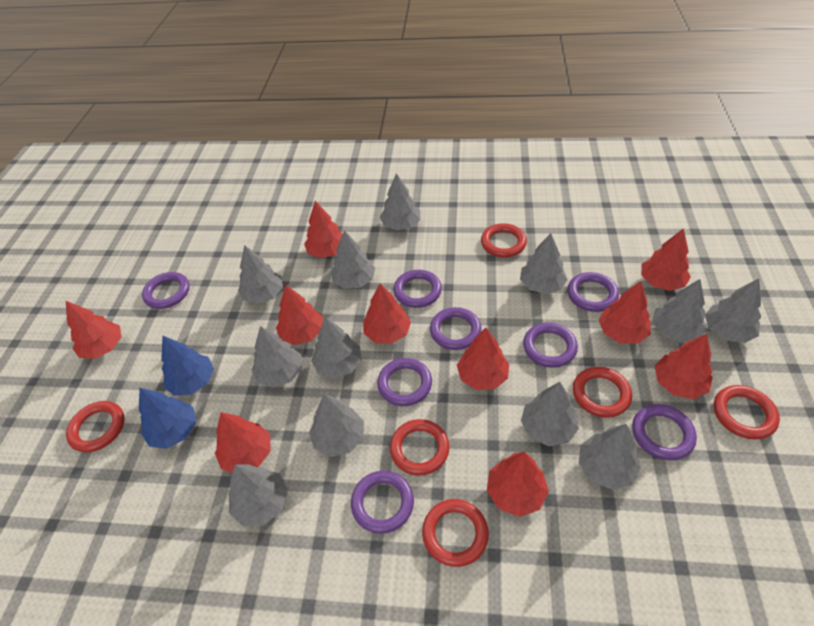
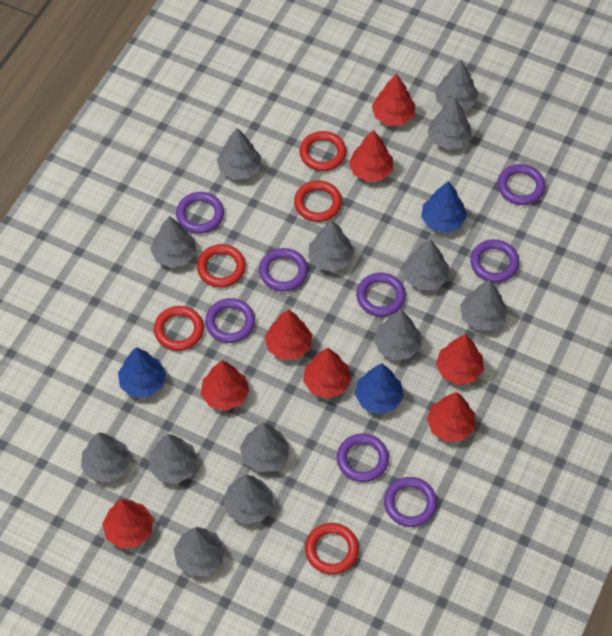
blue tree: [139,388,196,449] [161,336,214,396] = 2 -> [118,347,166,397] [355,363,403,414] [421,181,467,233] = 3
grey tree: [228,464,288,526] [238,245,283,304] [252,326,302,387] [309,394,364,457] [311,317,362,379] [331,230,375,289] [380,173,420,230] [520,233,568,294] [521,382,579,446] [579,424,641,490] [652,279,707,343] [705,278,761,343] = 12 -> [81,433,131,482] [149,434,198,484] [150,216,196,268] [174,527,225,576] [217,128,261,180] [223,475,273,524] [240,423,289,472] [309,220,354,272] [374,310,421,361] [403,239,449,290] [427,97,472,150] [435,60,479,111] [460,280,508,331] = 13
red ring: [66,401,125,452] [390,419,450,476] [422,499,489,567] [481,223,527,257] [573,367,632,418] [714,385,780,439] = 6 -> [154,306,204,351] [197,244,246,288] [294,180,342,222] [299,131,347,171] [305,523,359,574] = 5
red tree: [66,301,121,359] [215,412,271,473] [276,285,323,345] [304,201,342,258] [363,283,411,344] [457,328,509,390] [487,452,549,517] [599,281,651,344] [641,228,691,291] [655,334,713,399] = 10 -> [102,499,153,549] [201,360,249,411] [265,310,312,360] [303,348,352,399] [349,130,393,182] [372,74,416,126] [427,392,475,442] [436,334,484,385] = 8

